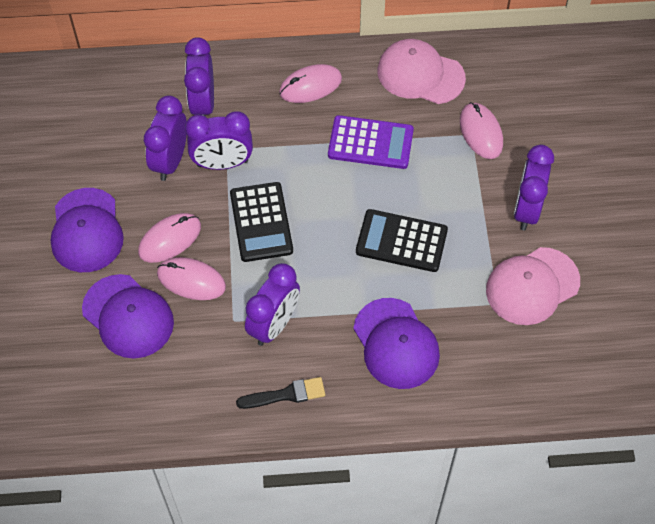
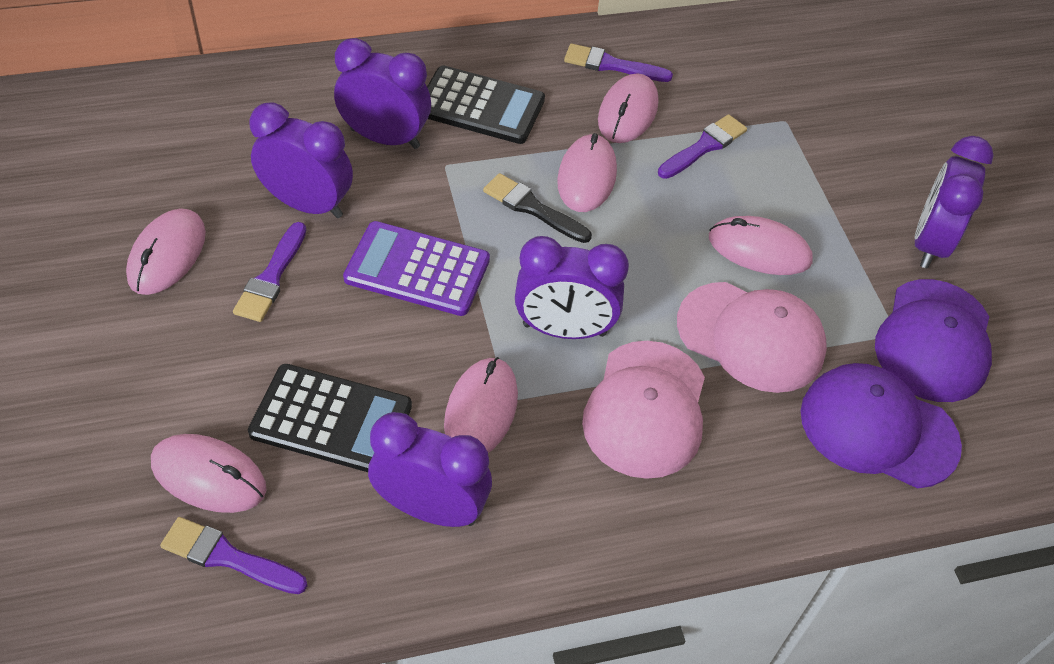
pink mouse: [138,213,201,263] [157,257,226,300] [279,64,342,103] [460,102,503,159] = 4 -> [126,208,206,295] [151,434,267,513] [444,357,518,453] [557,133,617,212] [598,73,658,143] [709,216,813,275] = 6
purple brush: none = 0 -> [160,517,308,594] [233,222,306,322] [564,43,673,82] [658,114,747,179] = 4
purple cap: [51,188,124,272] [82,274,174,359] [353,298,440,389] = 3 -> [801,363,962,489] [875,279,992,402] = 2

